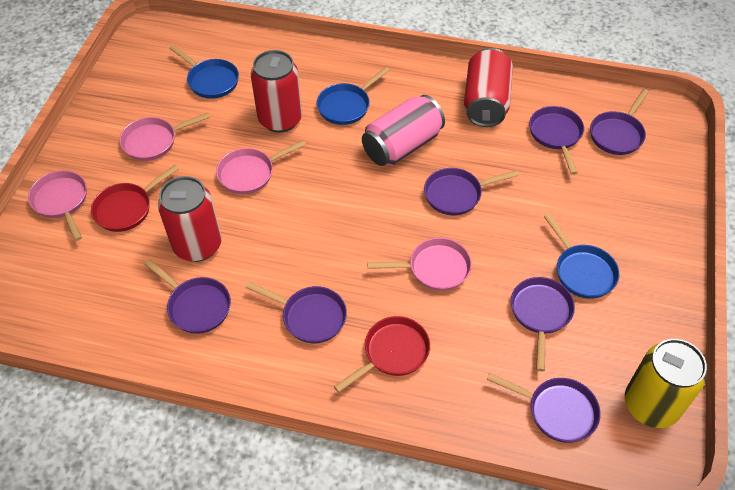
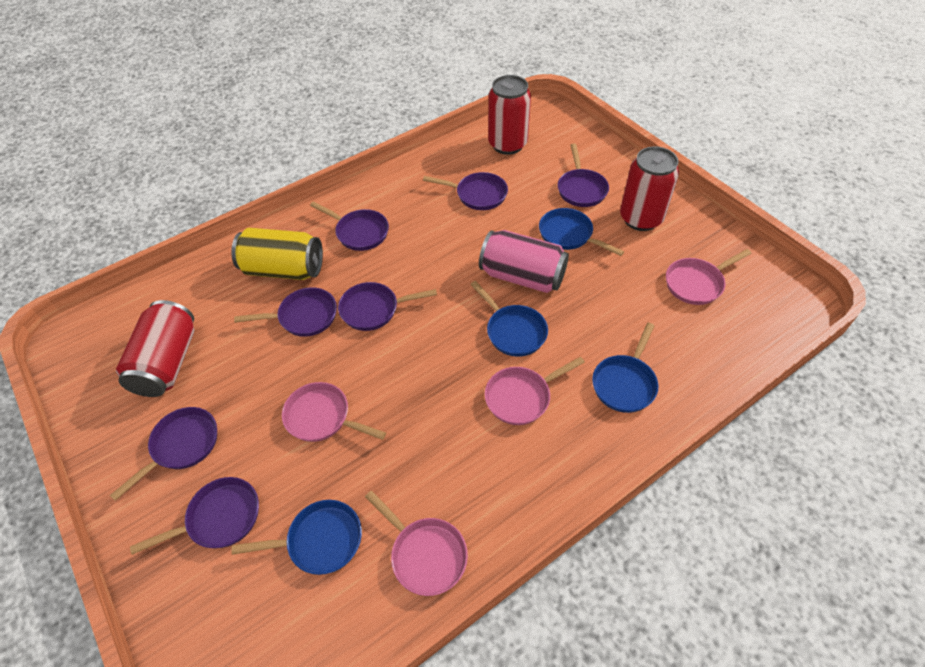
blue pan: [169,45,239,99] [316,67,390,125] [544,214,619,299] = 3 -> [231,500,362,575] [470,281,548,357] [539,208,624,256] [592,323,658,413] = 4
red pan: [91,165,179,232] [334,316,430,393] = 2 -> none = 0

